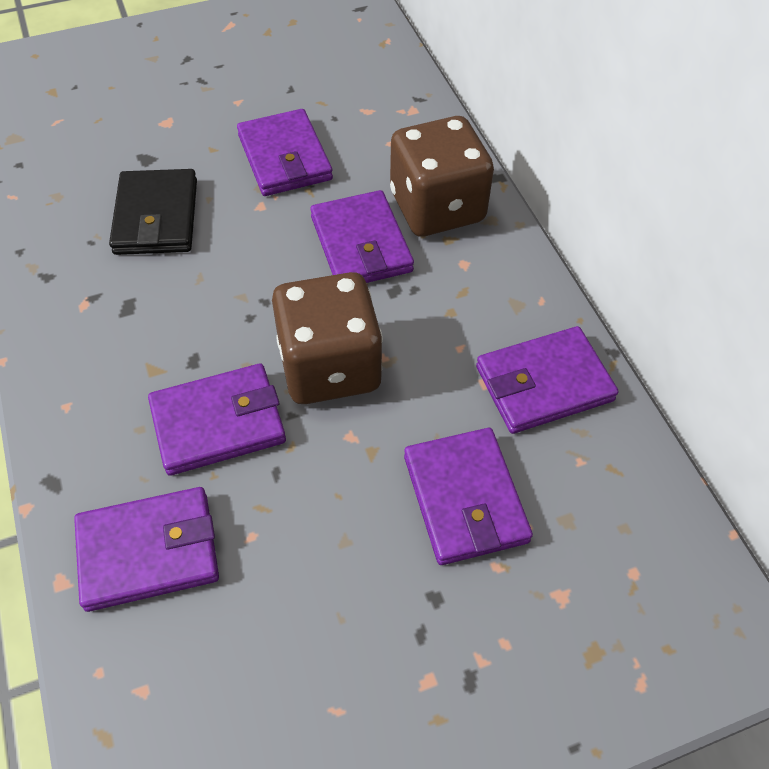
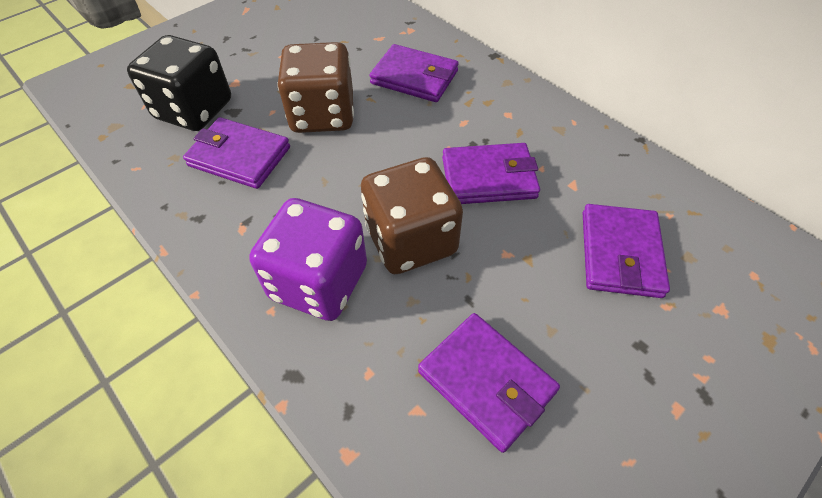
black dice: none = 0 -> [127,35,231,131] = 1
black wallet: [109,169,197,255] = 1 -> none = 0
purple dice: none = 0 -> [249,198,367,321] = 1
purple wallet: [74,487,219,612] [148,363,286,476] [237,109,333,196] [310,190,414,283] [404,428,533,565] [476,326,619,434] = 6 -> [183,117,290,189] [370,44,459,102] [418,313,560,453] [442,143,540,204] [583,204,670,298] = 5

